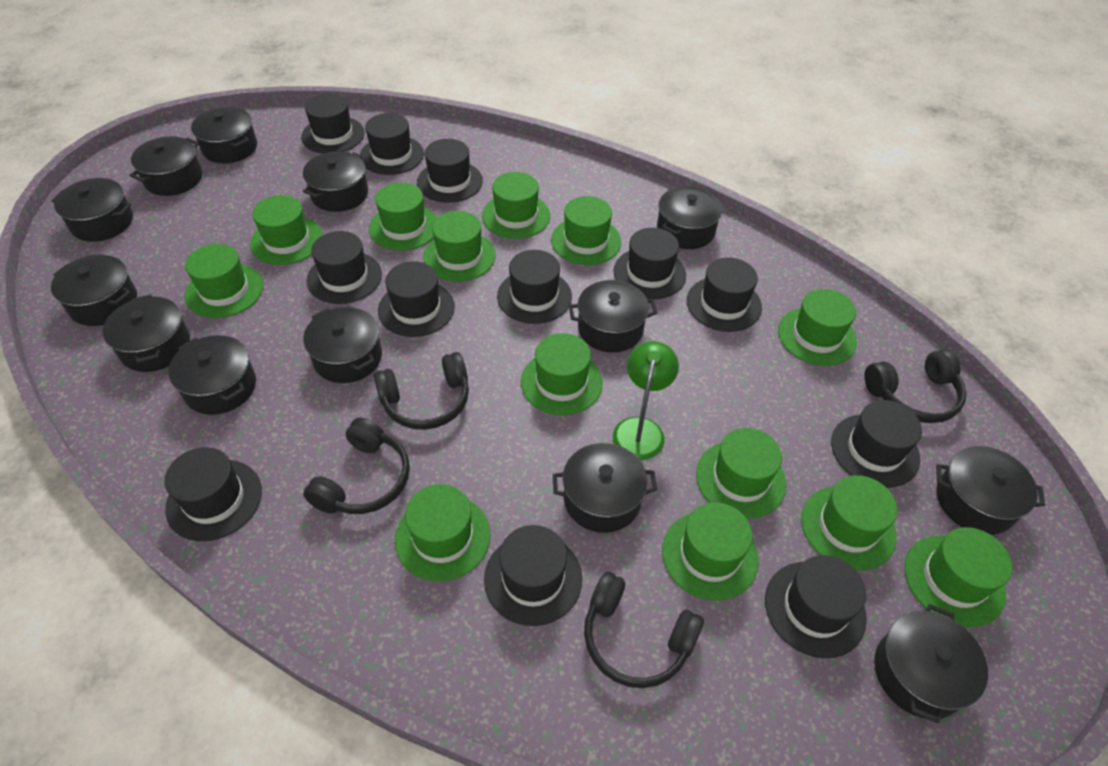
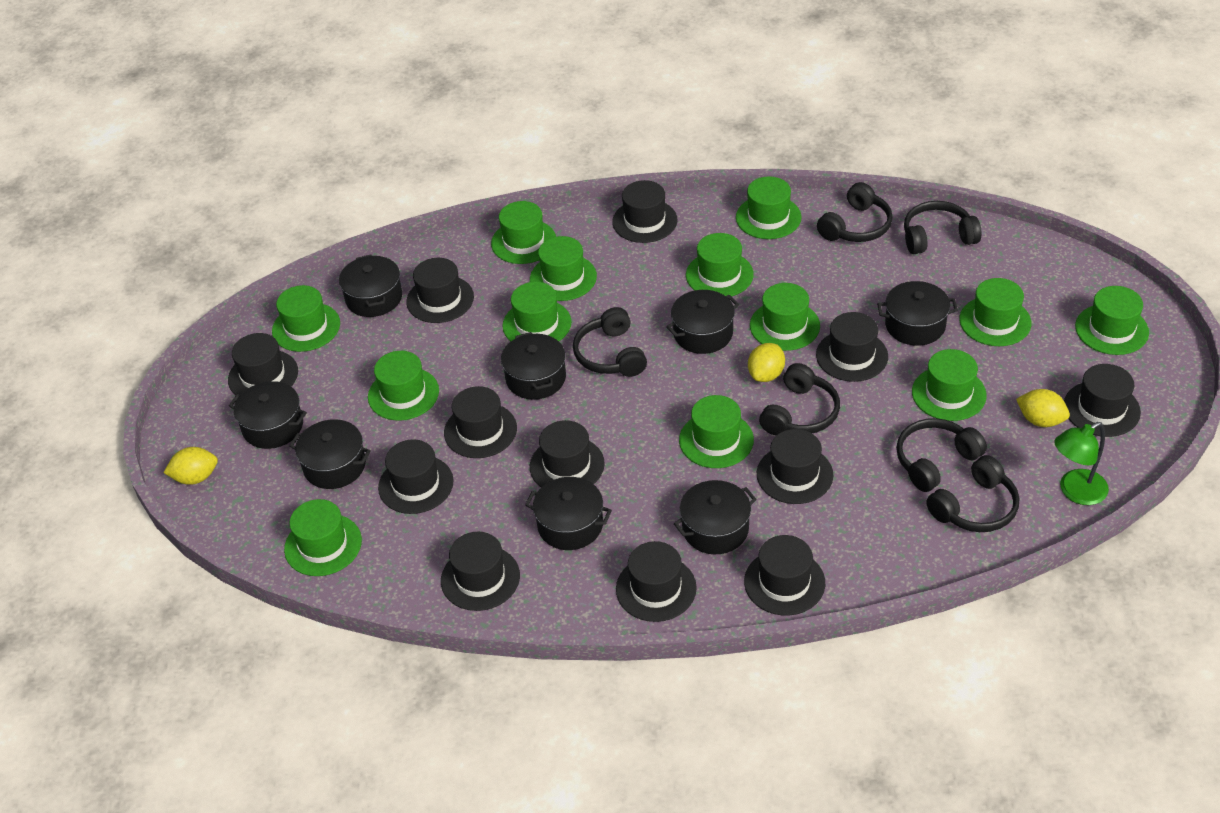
black headphones: [303,418,410,514] [373,352,469,430] [584,572,704,688] [864,349,967,423] = 4 -> [573,307,647,377] [759,363,840,436] [817,182,893,242] [896,418,987,492] [904,201,982,254] [926,455,1019,532] = 6
black pot: [51,178,133,242] [51,255,137,326] [103,295,190,372] [130,136,202,196] [169,335,256,415] [191,107,257,164] [303,151,368,212] [303,307,382,383] [553,443,657,533] [569,280,657,353] [657,186,722,249] [874,604,988,723] [936,446,1045,535] = 13 -> [229,381,307,449] [289,419,371,489] [339,255,402,317] [501,332,566,400] [525,477,612,550] [666,290,739,354] [674,480,757,554] [877,281,958,346] = 8
yellow lemon: none = 0 -> [163,447,218,485] [748,343,785,382] [1016,389,1070,427] = 3

